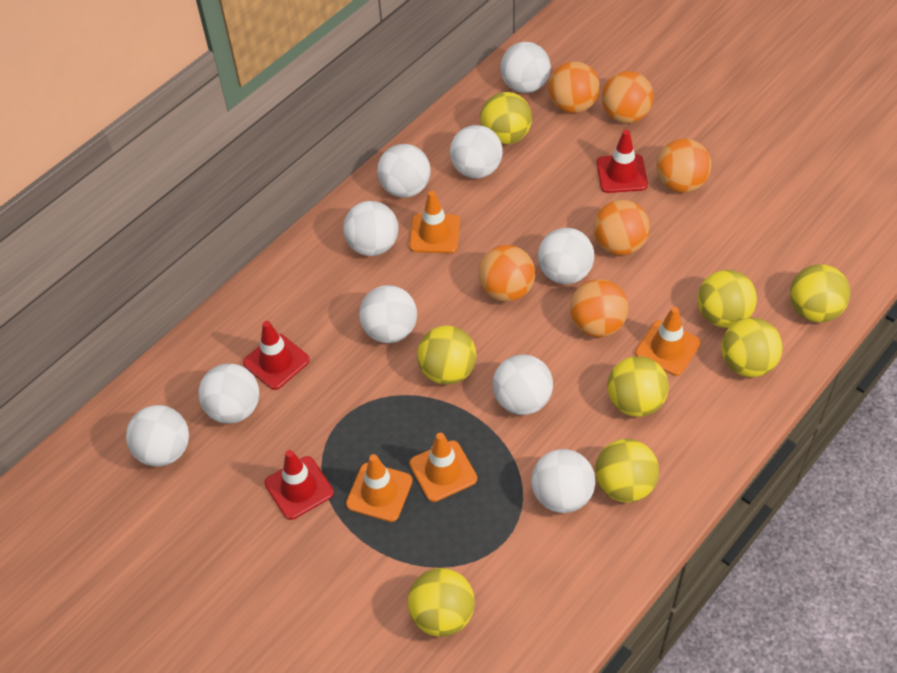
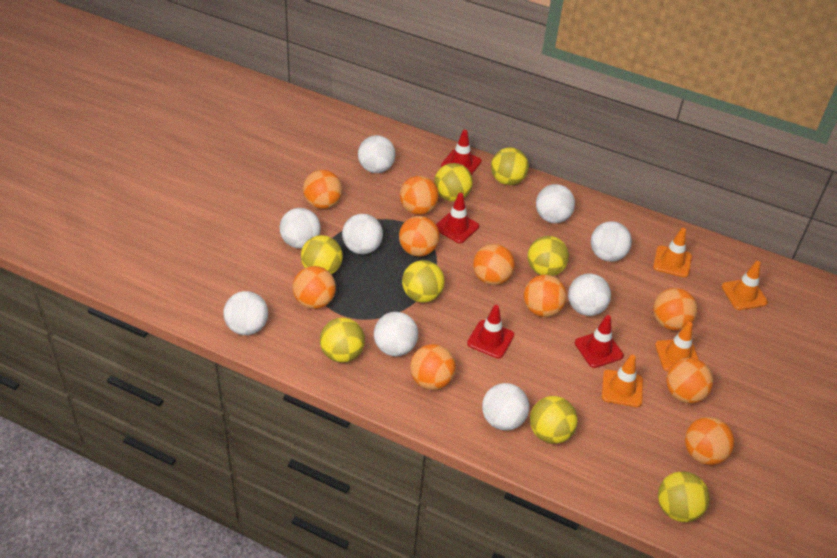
orange ball: [478,245,535,302] [549,61,600,113] [570,279,628,337] [594,200,650,255] [602,71,654,123] [657,139,711,193] = 6 -> [293,266,336,309] [303,170,342,209] [399,216,440,257] [400,176,439,215] [410,344,456,390] [473,244,515,285] [524,275,567,317] [653,288,697,331] [666,358,713,403] [685,417,734,465] = 10
red traffic cone: [243,321,310,390] [265,450,334,520] [597,130,648,193] = 3 -> [436,193,479,243] [441,129,482,175] [467,305,514,359] [575,315,624,368] = 4
white ball: [126,405,189,467] [199,363,259,424] [343,201,398,256] [359,285,417,343] [377,144,431,198] [450,125,503,178] [493,355,553,415] [500,42,551,93] [531,449,595,513] [538,228,594,284] = 10 -> [223,291,268,335] [279,208,321,248] [342,214,383,254] [358,135,395,173] [374,312,418,356] [482,383,529,431] [536,184,575,223] [568,274,611,316] [591,221,632,262] = 9

